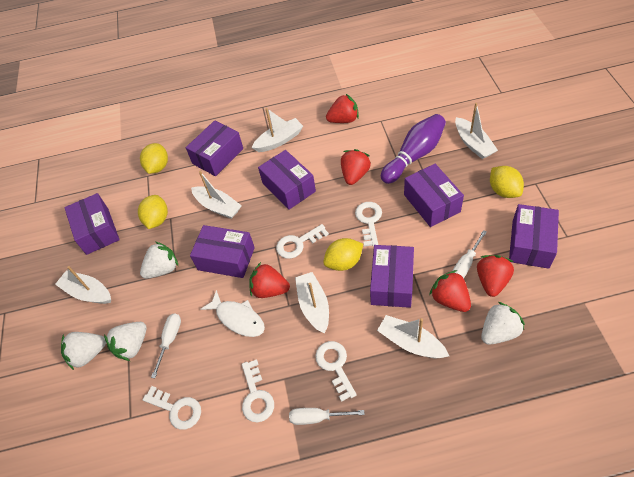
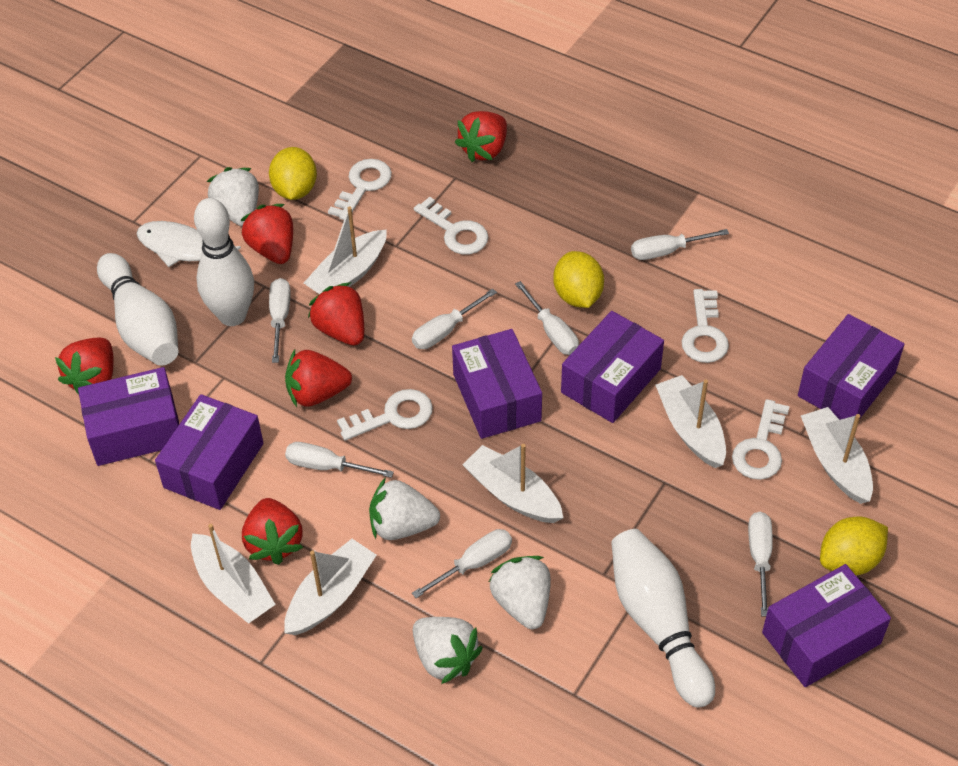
purple bowling pin: [381,114,446,184] = 1 -> none = 0
purple box: [64,193,120,255] [186,120,243,176] [190,225,255,278] [258,150,316,210] [370,245,414,308] [404,164,464,227] [509,204,559,269] = 7 -> [78,367,179,466] [155,394,263,510] [452,329,542,439] [561,311,664,423] [762,564,891,687] [798,314,905,420] = 6
red strawberry: [249,262,290,298] [326,94,359,123] [341,149,371,185] [429,270,471,312] [477,255,514,297] = 5 -> [55,338,114,394] [240,204,293,264] [242,498,303,565] [285,350,352,407] [308,283,364,345] [455,111,507,162] = 6
white bowling pin: none = 0 -> [97,253,178,366] [194,198,254,326] [611,529,715,708] = 3
white screwdriver: [151,313,181,378] [289,408,365,425] [453,230,487,278] = 3 -> [269,278,291,363] [285,442,394,478] [412,289,497,349] [412,529,512,598] [515,281,579,355] [631,229,729,260] [748,512,773,617] = 7
yellow lemon: [138,195,168,229] [140,143,168,174] [323,238,363,271] [490,166,524,198] = 4 -> [269,147,317,200] [553,251,604,308] [820,516,888,575] = 3

